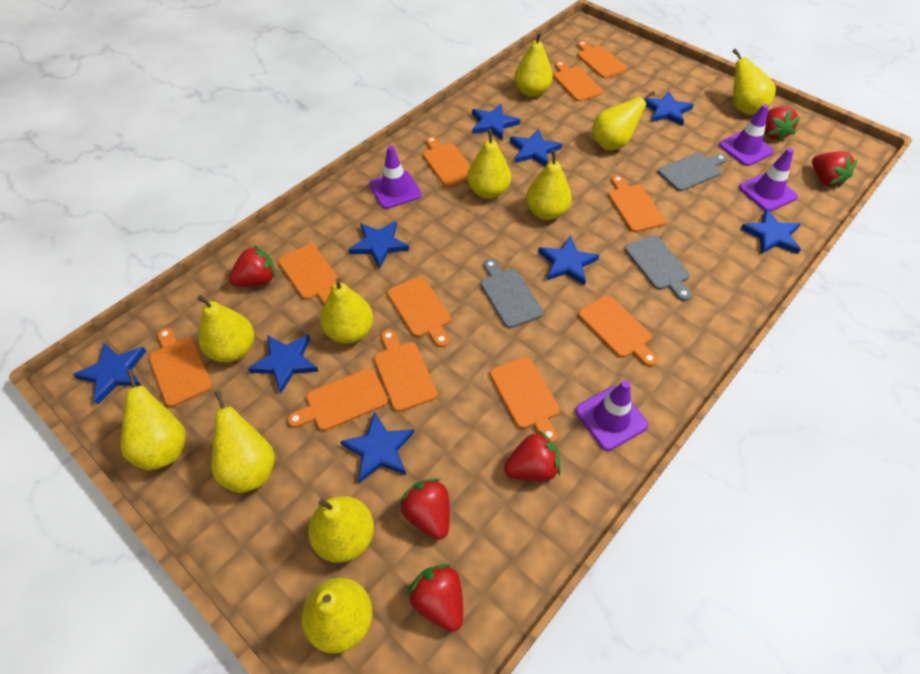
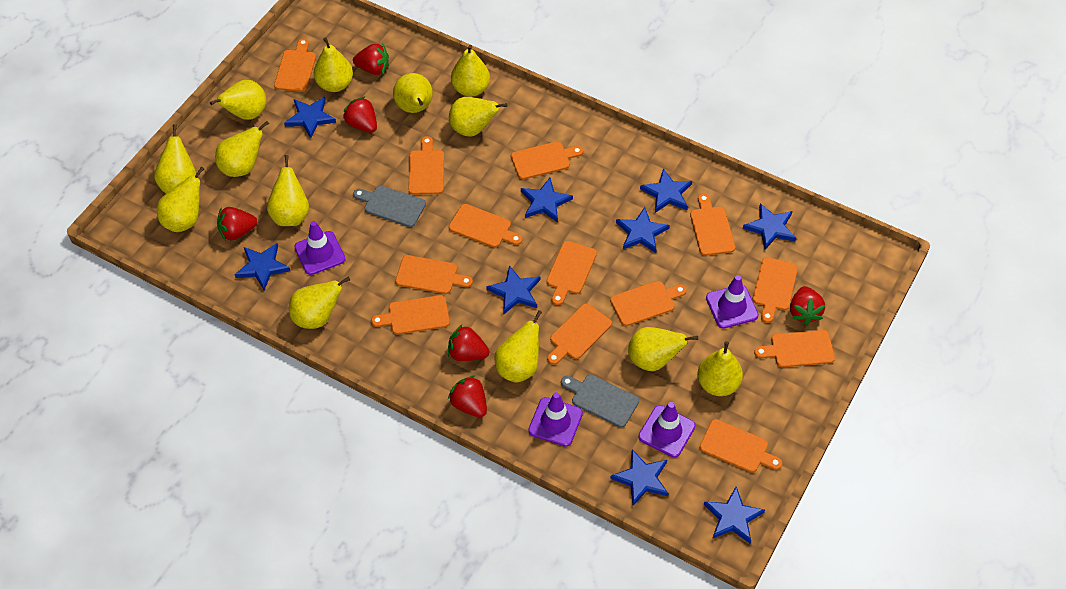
grey cutting board: [480,259,544,328] [624,235,691,301] [658,153,727,191] = 3 -> [353,185,426,227] [561,375,639,428] = 2
orange cutting board: [149,328,213,407] [278,244,339,304] [288,368,388,431] [374,329,438,412] [387,276,451,347] [423,136,471,186] [490,357,560,443] [554,61,603,102] [577,41,627,78] [578,295,658,367] [608,175,666,232] = 11 -> [274,38,316,92] [371,295,450,334] [396,255,473,294] [408,136,444,195] [449,204,522,248] [511,142,583,180] [547,241,597,305] [547,304,612,365] [610,281,687,326] [690,193,735,256] [700,419,782,473] [753,257,798,323] [754,330,835,367] = 13
yellow pear: [121,370,186,471] [197,295,255,362] [211,391,275,493] [302,577,373,654] [308,496,374,563] [320,278,373,344] [467,129,511,199] [514,32,553,97] [526,150,572,220] [592,91,655,150] [732,49,776,115] = 11 -> [154,124,196,194] [157,166,204,232] [210,80,266,120] [215,121,269,177] [267,155,309,226] [289,276,350,329] [314,37,353,92] [393,73,433,113] [449,97,507,136] [451,45,490,97] [494,310,542,383] [628,327,698,371] [697,341,743,396] = 13

